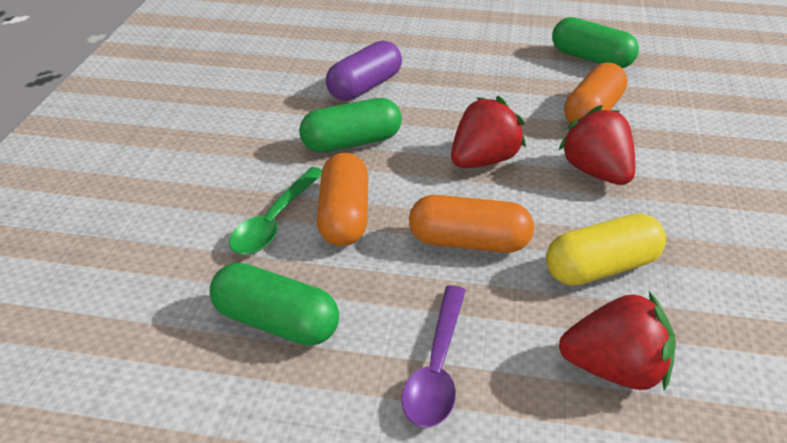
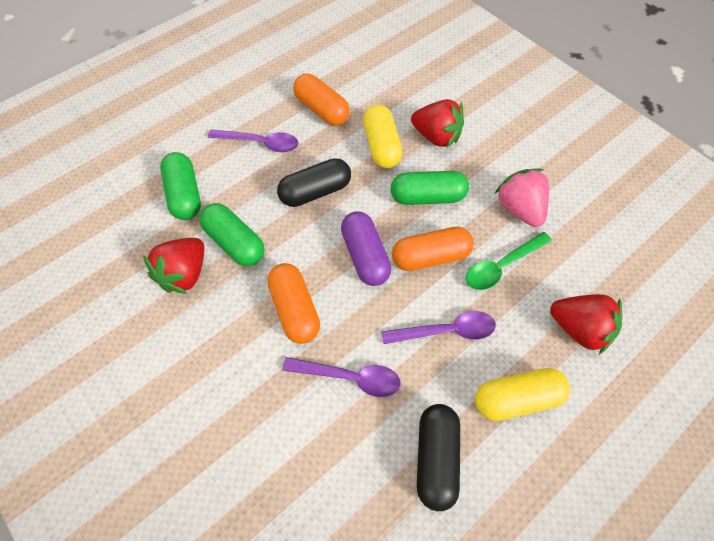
black capsule: none = 0 -> [277,158,351,207] [417,404,460,511] = 2
pink strawberry: none = 0 -> [495,168,549,227] = 1
purple spoon: [401,285,466,427] = 1 -> [208,129,298,153] [282,357,401,397] [382,311,496,344] = 3
yellow capsule: [546,213,666,285] = 1 -> [363,105,402,168] [475,368,570,421] = 2

